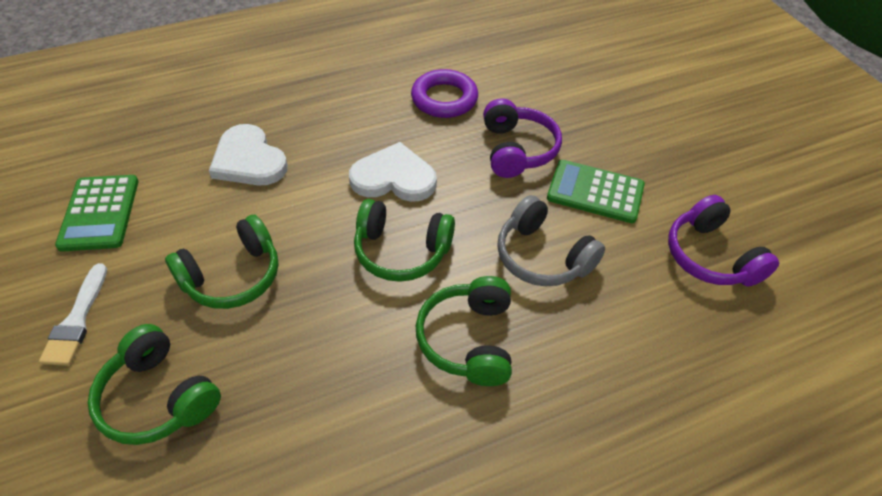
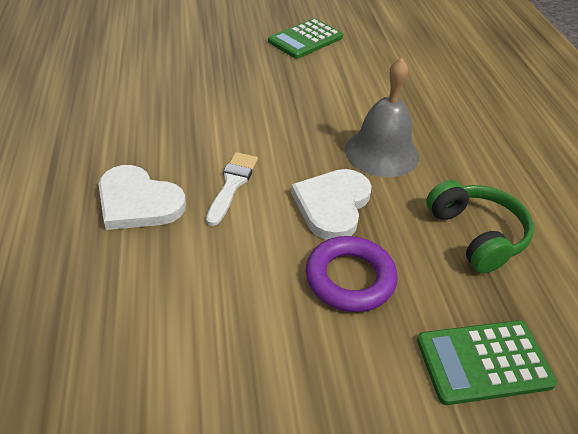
green headphones: [88,324,221,445] [165,215,278,309] [354,199,455,282] [416,276,512,386] = 4 -> [426,180,534,273] = 1
grey bell: none = 0 -> [345,58,419,177] = 1
grey headphones: [497,195,605,286] = 1 -> none = 0
purple headphones: [483,98,562,178] [668,195,779,287] = 2 -> none = 0

